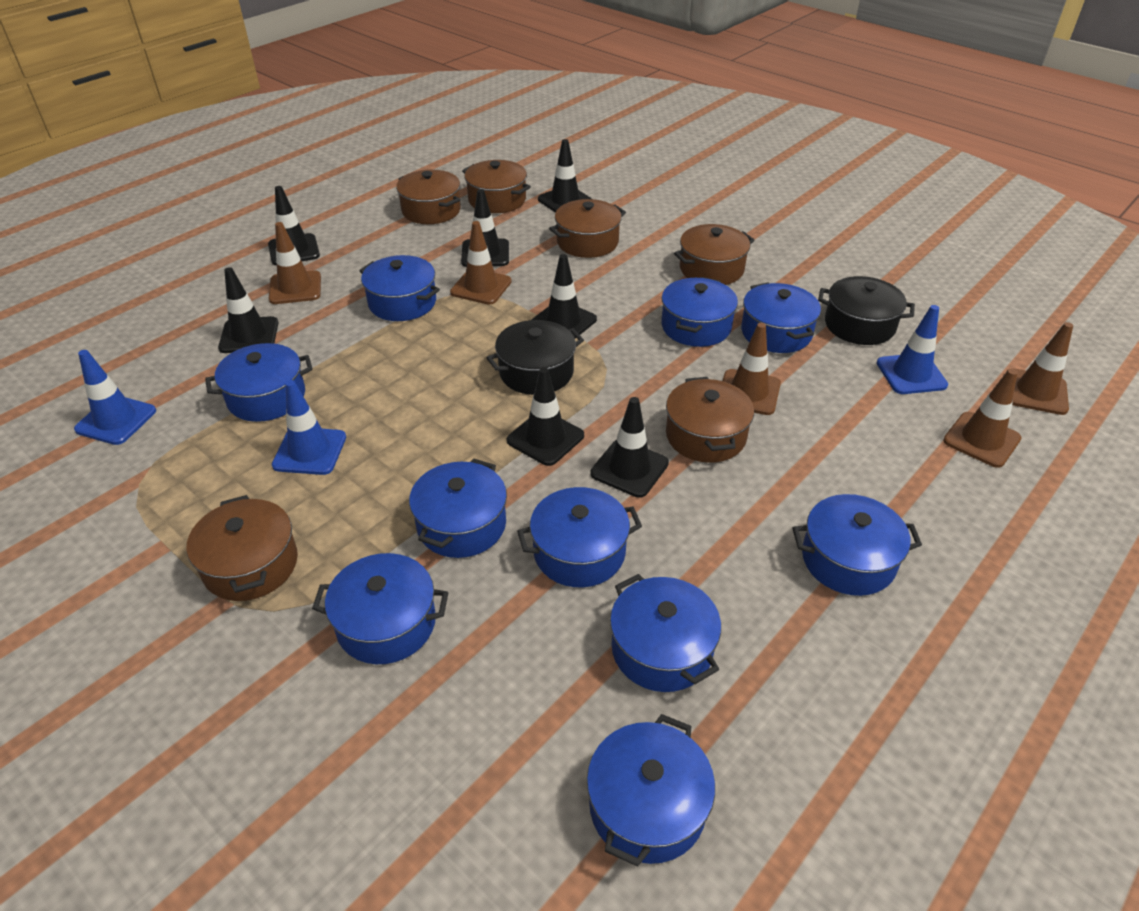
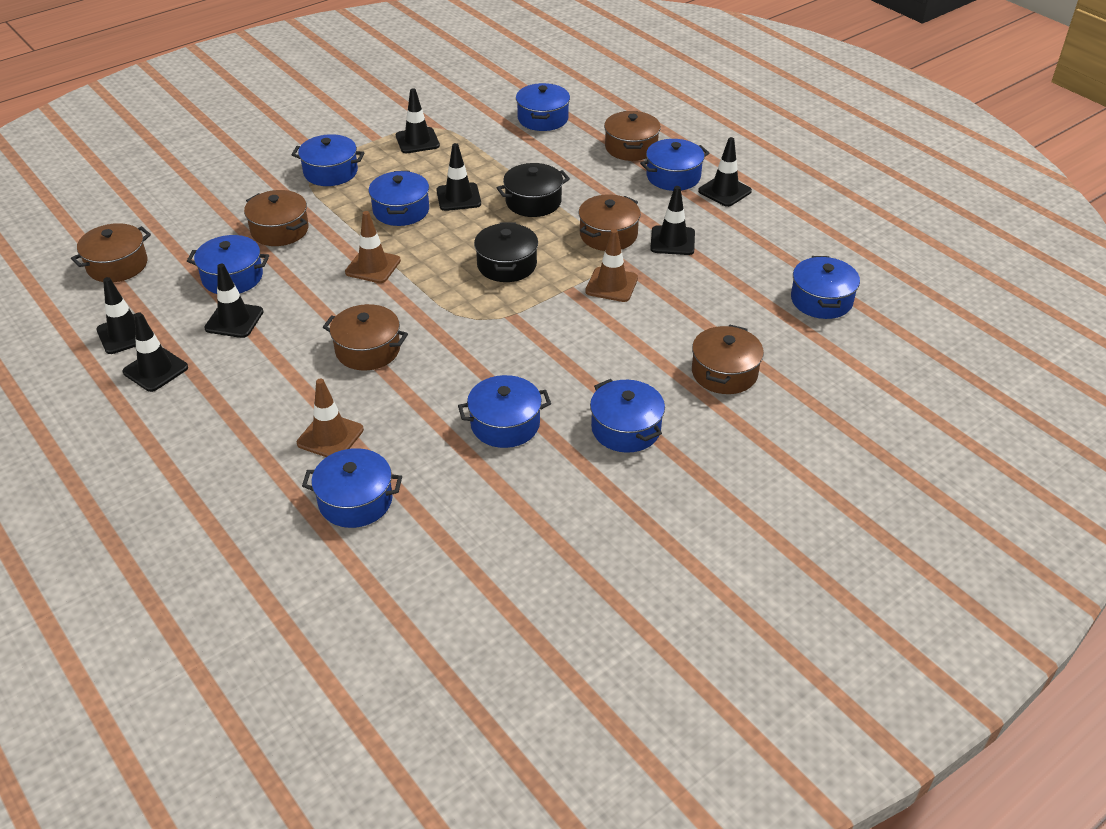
blue pot: [205,343,313,422] [312,553,449,664] [359,255,440,321] [409,459,507,558] [517,487,642,587] [587,714,715,867] [610,574,721,692] [661,277,738,347] [741,283,821,353] [792,494,922,596] = 10 -> [187,235,269,294] [292,134,364,186] [302,448,402,528] [369,171,429,226] [458,375,551,448] [516,83,570,131] [590,379,665,453] [640,139,709,191] [791,256,860,319] = 9
blue traffic cone: [74,350,156,445] [272,380,346,475] [877,305,948,394] = 3 -> none = 0
brown traffic cone: [269,222,321,304] [450,221,512,305] [722,323,781,415] [943,369,1022,468] [1007,322,1073,415] = 5 -> [297,379,364,457] [345,211,401,283] [585,229,638,302] = 3

